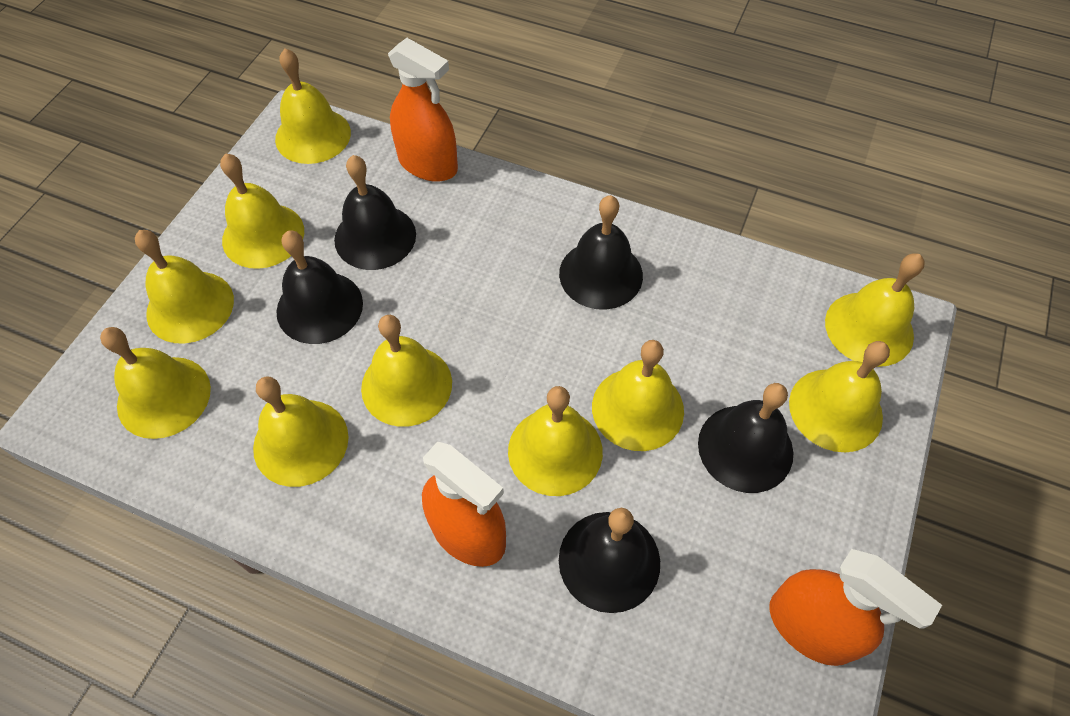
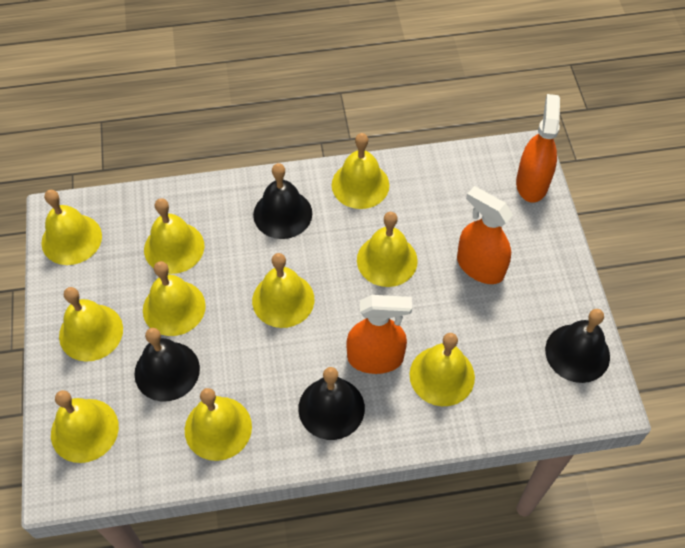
black bell: [276,230,363,344] [334,155,416,270] [559,195,643,310] [559,508,660,613] [698,383,793,493] = 5 -> [134,328,200,402] [253,163,312,239] [298,367,365,440] [545,309,610,383] = 4

